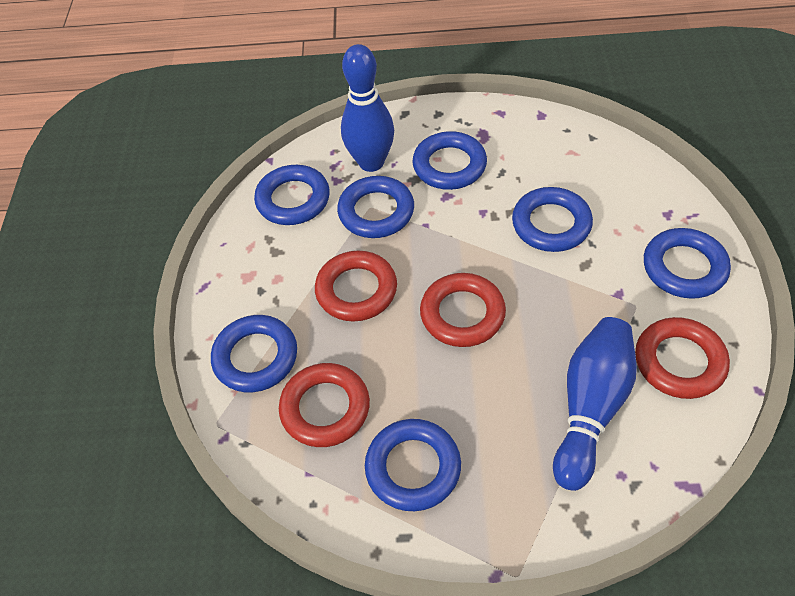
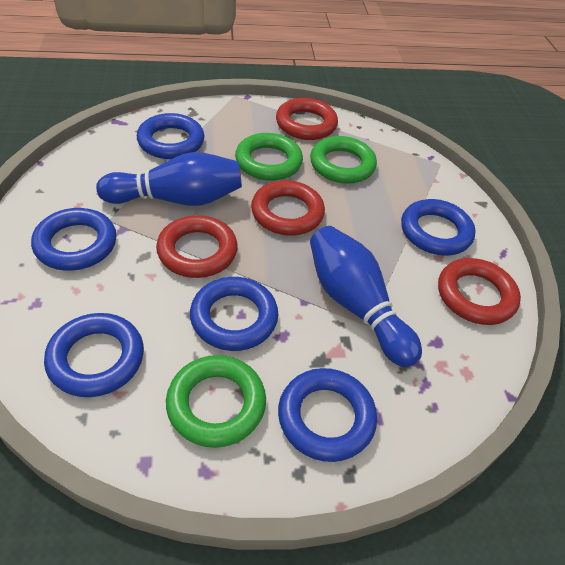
blue ring: [211,315,297,392] [254,165,330,225] [337,176,414,238] [365,419,461,511] [412,131,487,190] [512,187,593,252] [644,228,731,299] = 7 -> [31,208,117,271] [44,313,144,397] [137,113,204,159] [190,277,279,351] [278,368,377,462] [401,199,476,255] = 6
green ring: none = 0 -> [166,355,266,448] [235,133,303,181] [310,136,377,184] = 3

